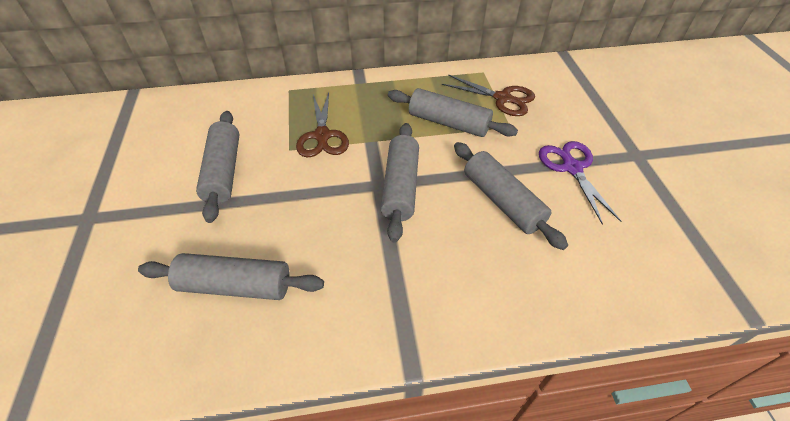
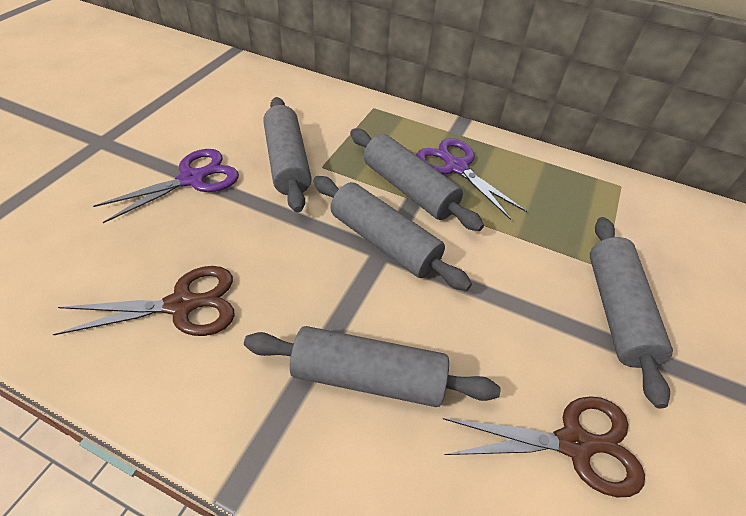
purple scissors: [539,141,622,225] = 1 -> [93,149,239,223] [416,138,527,220] = 2

